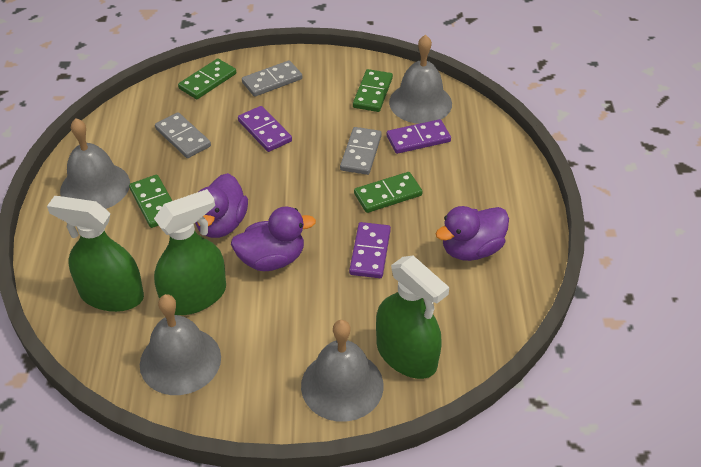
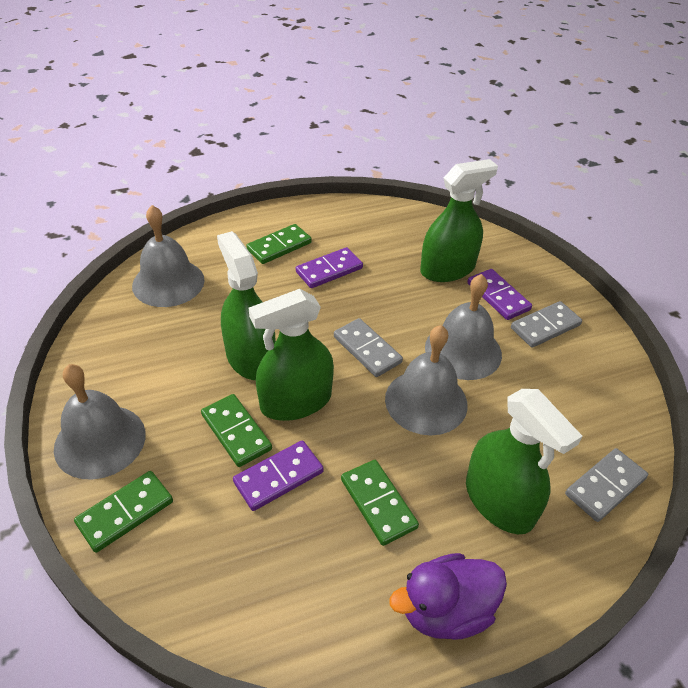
green spray bottle: [47,196,144,312] [154,189,226,315] [376,255,449,379] = 3 -> [217,231,276,380] [249,289,334,421] [420,159,498,282] [466,389,583,534] = 4
purple duck: [195,173,248,238] [231,206,316,271] [436,206,509,261] = 3 -> [389,553,507,640] = 1

